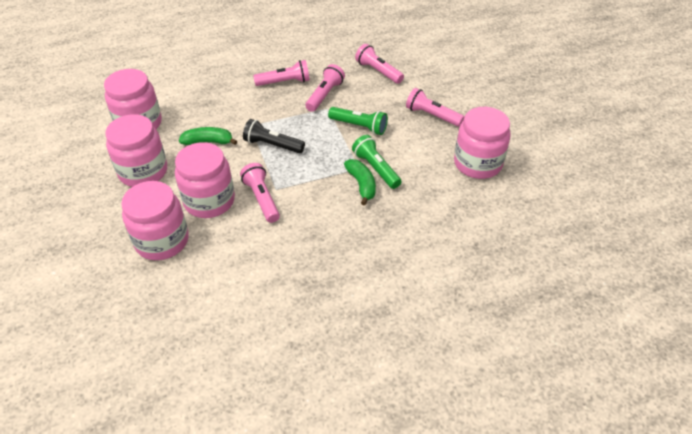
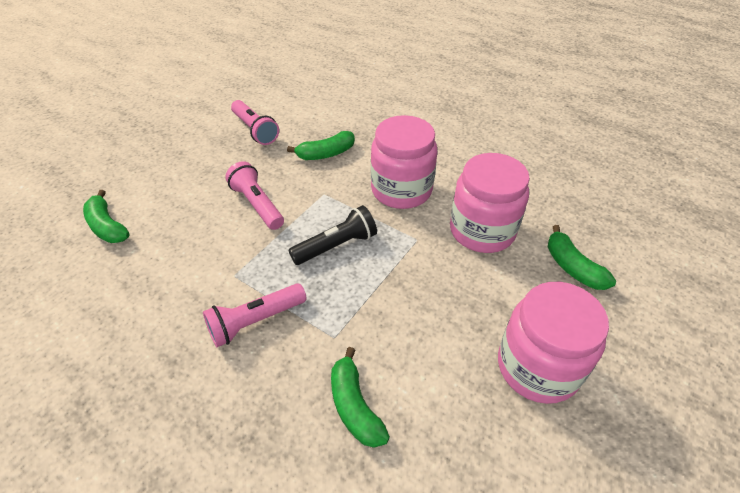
green banana: [179,127,237,145] [344,159,376,206] = 2 -> [83,190,129,243] [287,131,355,160] [331,347,390,448] [548,225,616,290] = 4
green flashlight: [328,107,388,135] [352,135,402,189] = 2 -> none = 0
pink flashlight: [240,163,280,223] [253,60,310,86] [305,64,345,112] [355,44,404,84] [406,88,464,127] = 5 -> [203,283,307,347] [225,161,284,230] [231,100,279,145] = 3
pink jar: [104,69,162,129] [106,114,167,187] [121,181,189,260] [175,142,235,218] [454,107,511,179] = 5 -> [371,115,437,209] [450,153,530,253] [498,282,609,404] = 3

